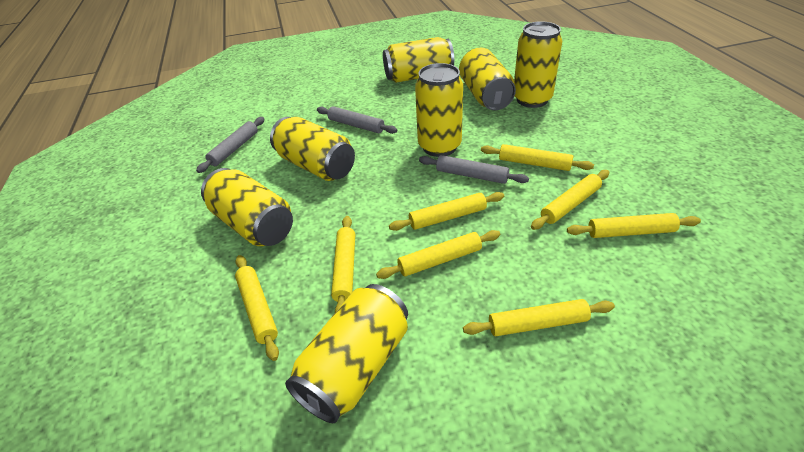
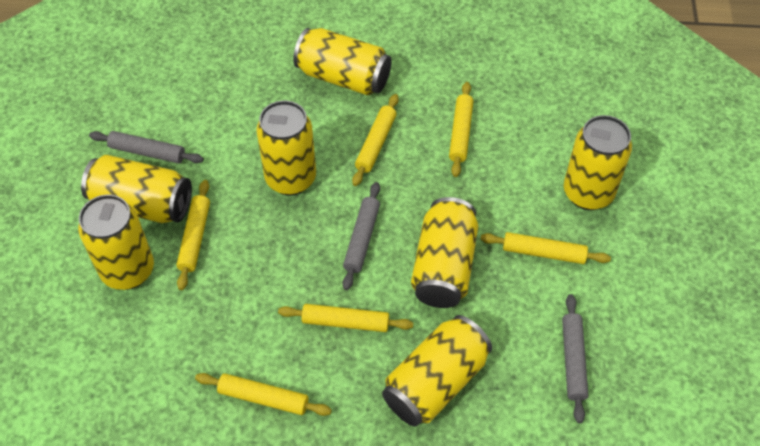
yellow rolling pin: [235,255,279,361] [331,216,355,312] [376,230,500,279] [389,192,504,231] [463,299,615,336] [481,144,594,171] [531,170,609,230] [567,213,701,238] = 8 -> [176,180,210,290] [195,373,332,416] [278,304,413,332] [352,94,399,186] [449,82,473,177] [481,232,611,264] = 6

